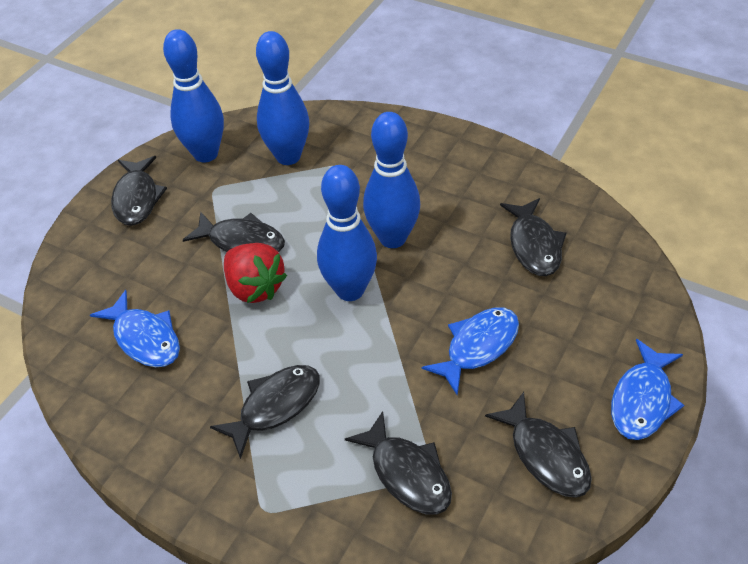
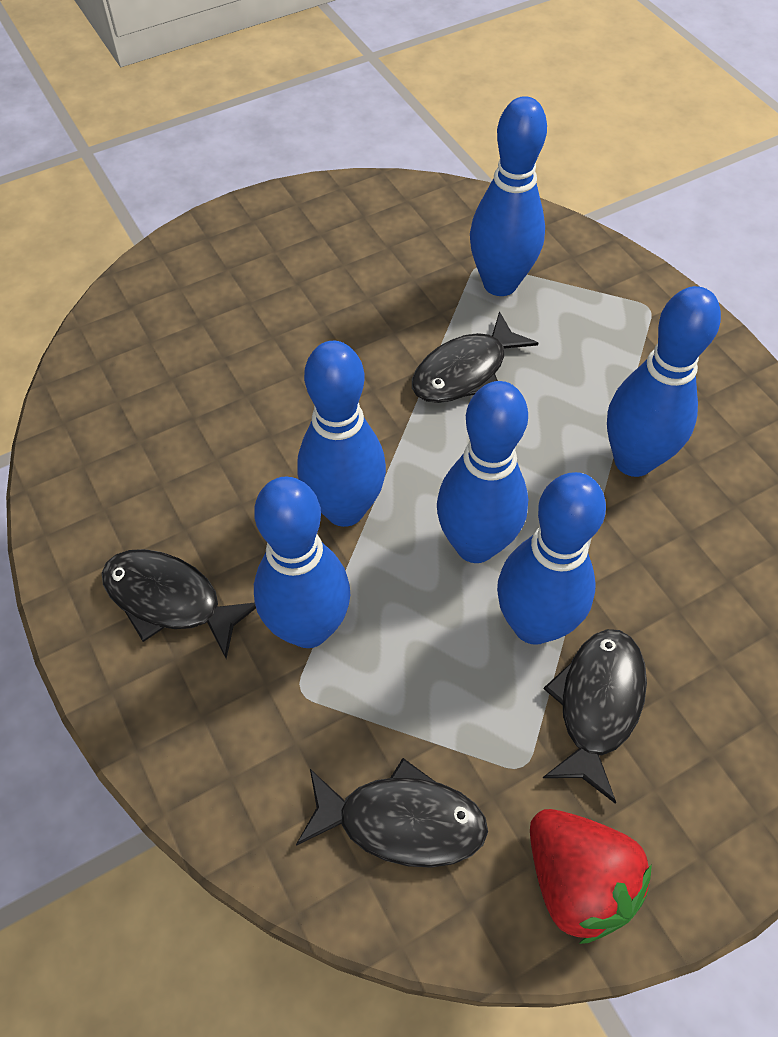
black fish: [111,156,167,226] [183,211,285,252] [210,365,320,459] [345,411,452,515] [485,392,592,498] [500,198,567,276] = 6 -> [102,549,256,659] [296,758,488,868] [412,311,538,403] [543,629,647,804] = 4
blue bowling pin: [163,29,224,162] [256,31,309,165] [317,165,377,301] [363,112,420,248] = 4 -> [254,477,350,648] [297,341,386,527] [437,381,528,563] [470,96,547,296] [497,472,606,645] [607,286,721,477] = 6
blue fish: [90,290,180,367] [421,307,519,395] [611,339,684,440] = 3 -> none = 0

